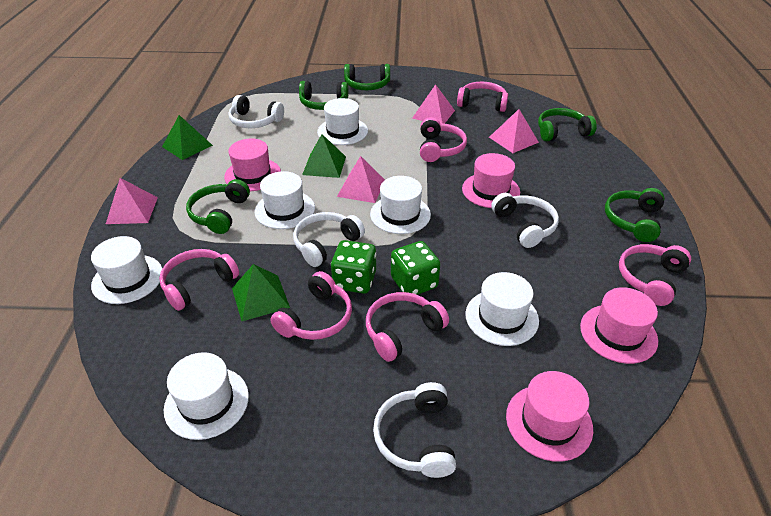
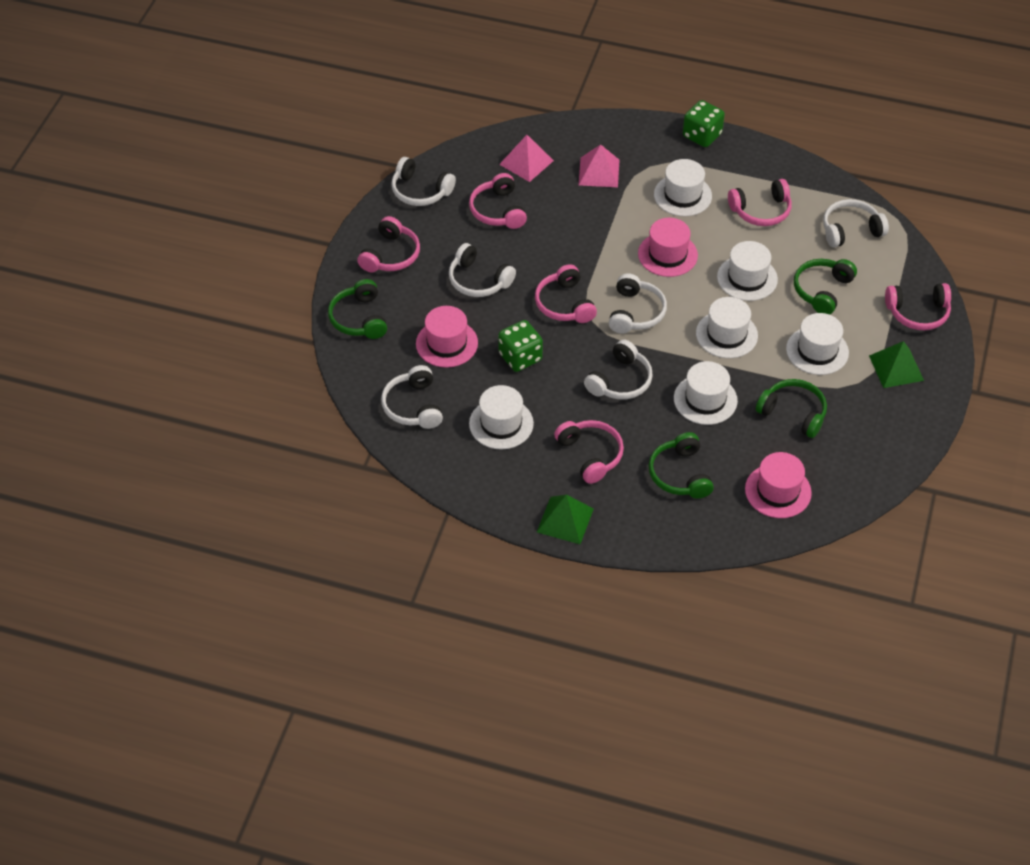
green headphones: [186,179,250,234] [299,81,349,110] [344,64,390,90] [538,108,597,142] [605,188,665,242] = 5 -> [328,279,387,339] [649,432,714,499] [756,379,827,438] [794,259,857,315] = 4
green pyramid: [162,115,213,160] [232,264,290,321] [302,134,346,178] = 3 -> [537,495,594,544] [869,341,924,388] = 2
pink hat: [224,139,281,191] [462,153,520,208] [506,371,593,462] [580,287,658,364] = 4 -> [416,306,478,368] [638,218,698,277] [745,452,812,518] = 3
pink pyramid: [106,178,158,224] [337,156,385,203] [412,84,455,124] [489,109,539,153] = 4 -> [499,135,554,182] [579,144,619,187] = 2
white headphones: [228,95,284,128] [293,212,365,267] [373,382,456,478] [491,193,559,248] = 4 -> [381,365,443,429] [391,157,456,206] [449,243,516,297] [584,339,653,400] [609,273,667,334] [823,199,889,248] = 6

